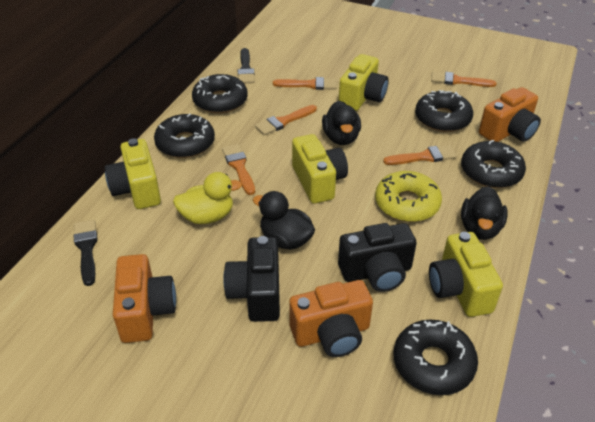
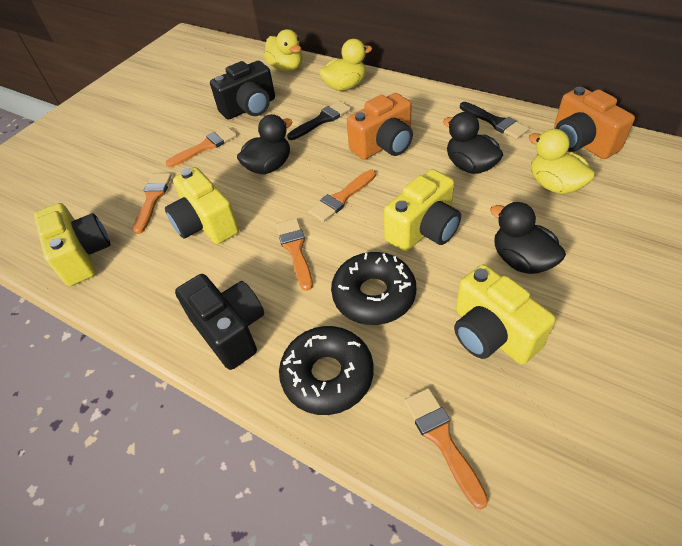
black donut: [154,113,215,158] [192,74,247,114] [394,320,478,395] [415,90,473,132] [461,140,526,188] = 5 -> [279,326,374,415] [331,252,416,325] = 2
orange camera: [113,254,176,343] [289,280,373,357] [479,87,541,142] = 3 -> [347,93,413,160] [554,87,635,159] = 2
yellow donut: [375,171,442,222] = 1 -> none = 0
yellow duck: [173,172,242,224] = 1 -> [264,29,302,72] [319,39,372,91] [529,129,595,194] = 3

